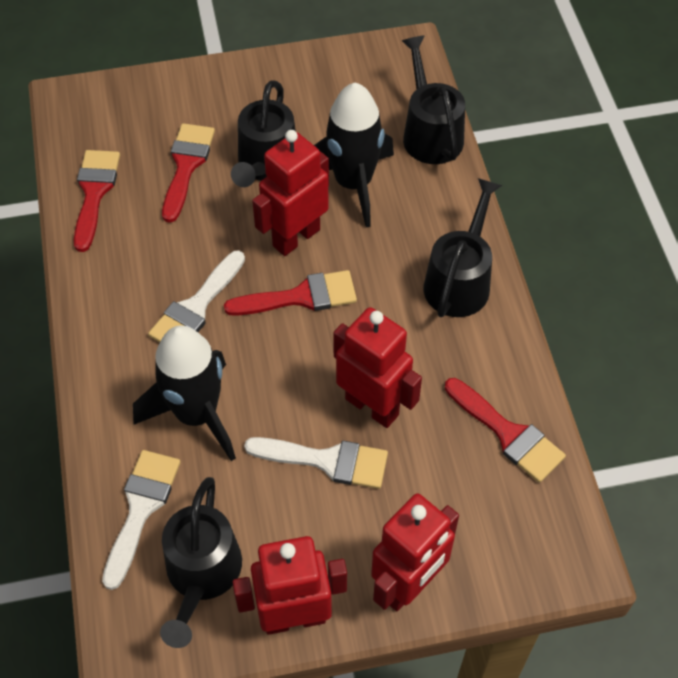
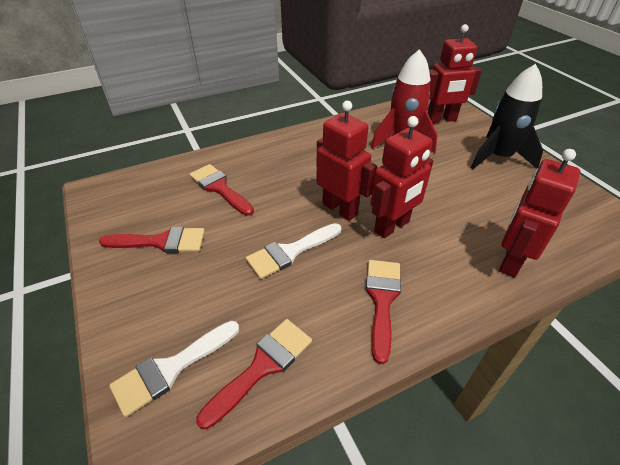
black rocket: [133,325,236,461] [314,82,394,227] = 2 -> [471,64,543,169] = 1
black watering can: [160,477,242,648] [231,81,296,187] [402,35,465,164] [424,178,502,317] = 4 -> none = 0
red rocket: none = 0 -> [371,49,438,153] = 1
white brush: [102,450,181,590] [148,250,245,342] [244,437,388,489] = 3 -> [109,321,239,417] [246,223,341,279] = 2

